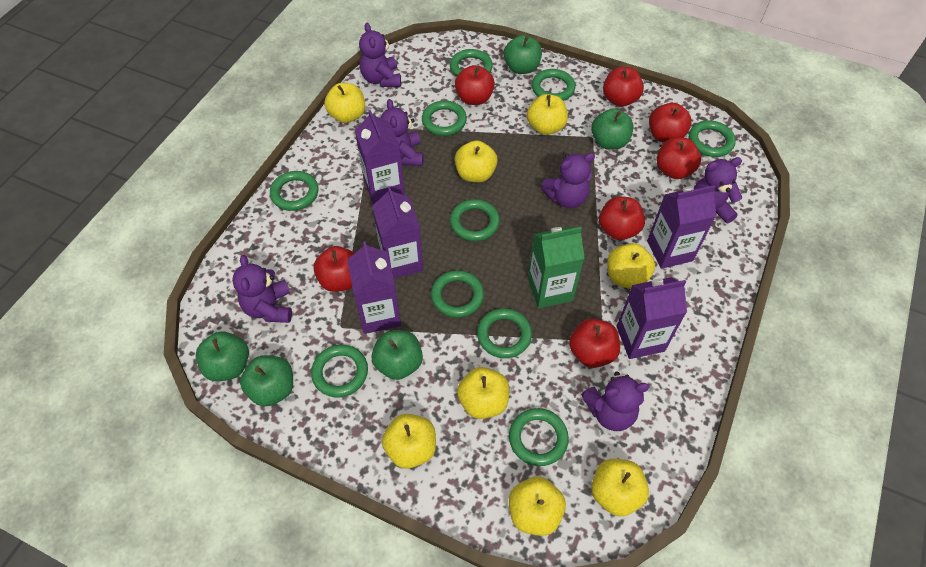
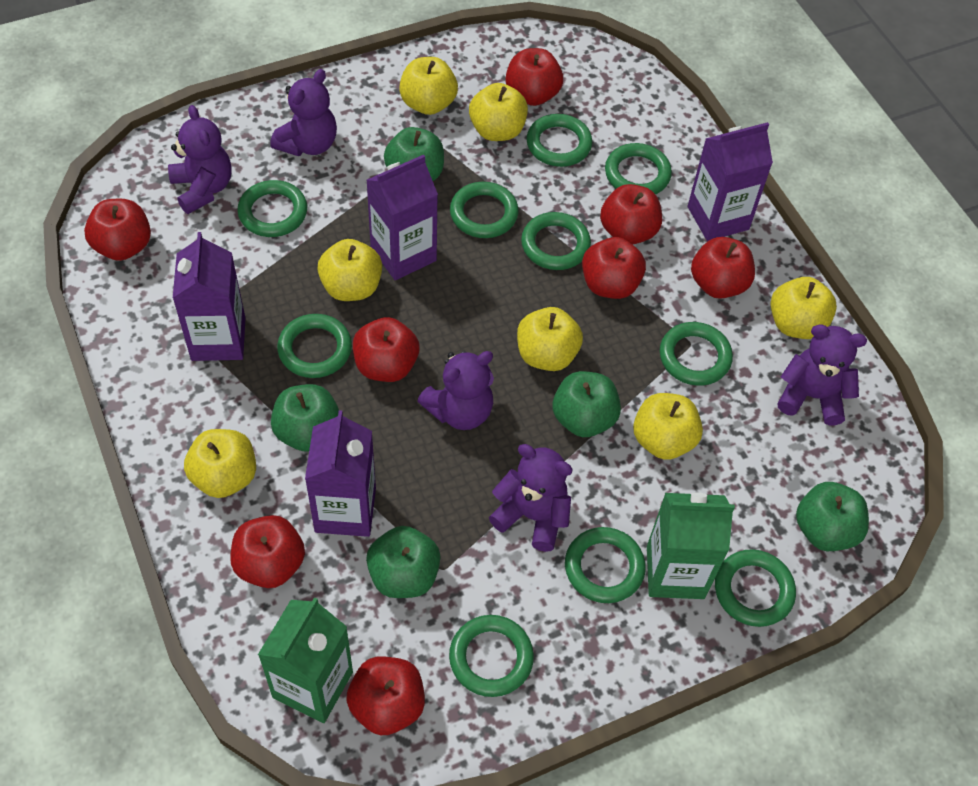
green carton: [528,226,585,308] = 1 -> [258,597,353,723] [647,492,735,599] = 2
purple carton: [347,241,401,334] [355,110,405,204] [372,186,423,279] [616,277,687,359] [647,185,716,269] = 5 -> [173,232,246,361] [305,410,376,537] [366,155,438,280] [688,122,773,241] = 4
purple teddy bear: [232,255,292,323] [359,23,401,87] [380,99,424,166] [540,153,595,208] [581,372,650,431] [694,157,742,223] = 6 -> [168,105,232,214] [270,69,337,156] [418,351,494,430] [489,444,573,552] [778,324,867,425] = 5
red apple: [314,246,355,292] [455,65,495,105] [569,318,620,368] [599,196,645,240] [603,67,644,107] [649,103,692,143] [657,137,701,179] = 7 -> [84,198,151,261] [230,515,305,588] [346,656,425,735] [353,317,420,382] [506,48,563,106] [582,237,646,299] [600,184,662,245] [691,237,755,299] = 8
yellow apple: [324,83,365,123] [382,414,436,469] [455,140,498,182] [457,367,509,419] [509,477,566,536] [527,94,568,135] [591,459,649,517] [607,243,655,289] = 8 -> [184,429,256,498] [317,239,382,301] [399,57,458,115] [469,83,528,141] [517,307,583,371] [633,393,703,460] [771,277,837,339] = 7

